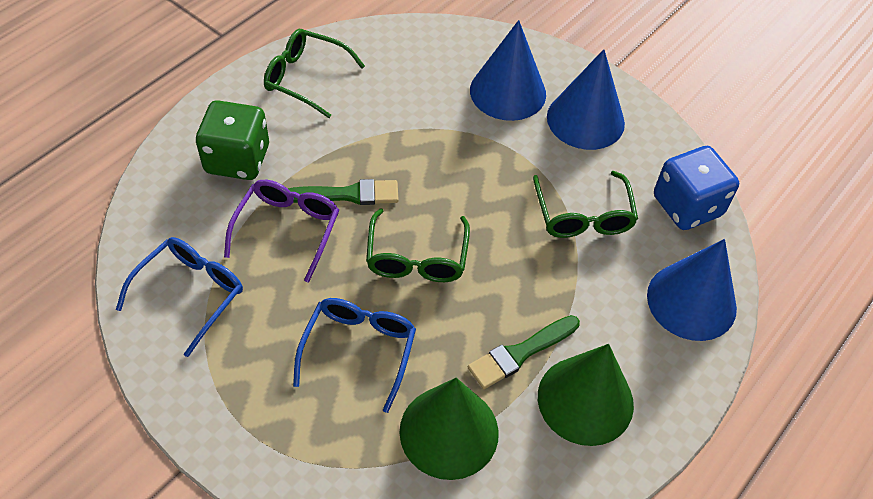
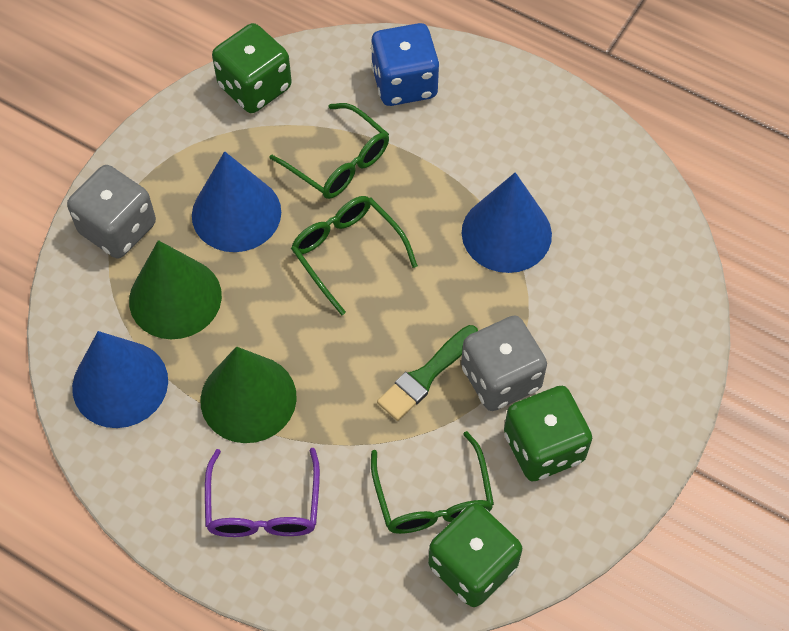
blue glasses: [116,237,243,357] [293,298,416,413] = 2 -> none = 0
green brush: [288,179,399,205] [468,315,580,389] = 2 -> [377,325,478,421] = 1
green dice: [196,100,269,180] = 1 -> [212,23,292,113] [428,503,522,607] [504,386,592,482] = 3
grey dice: none = 0 -> [67,165,156,258] [461,316,547,411] = 2

